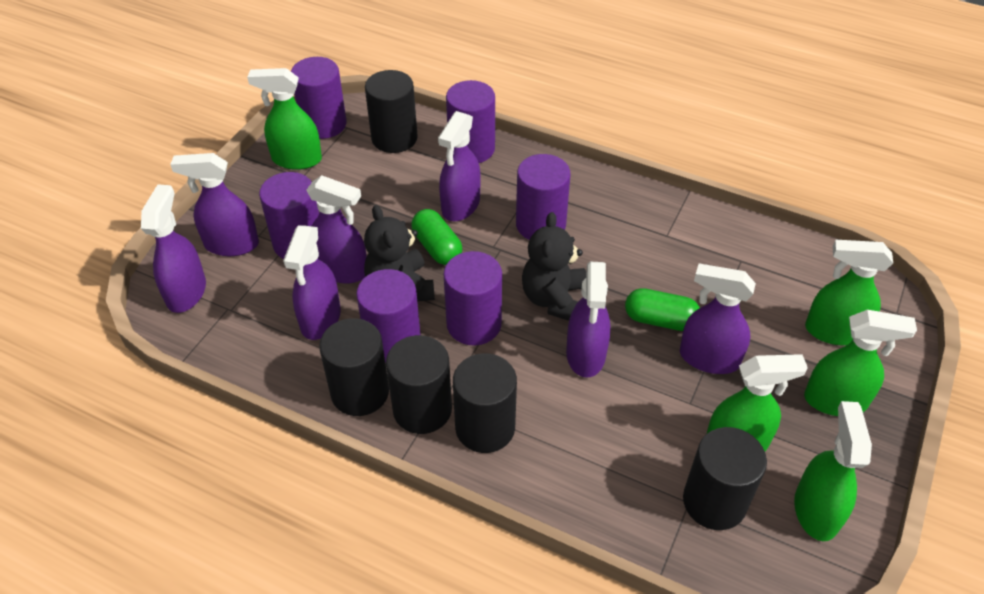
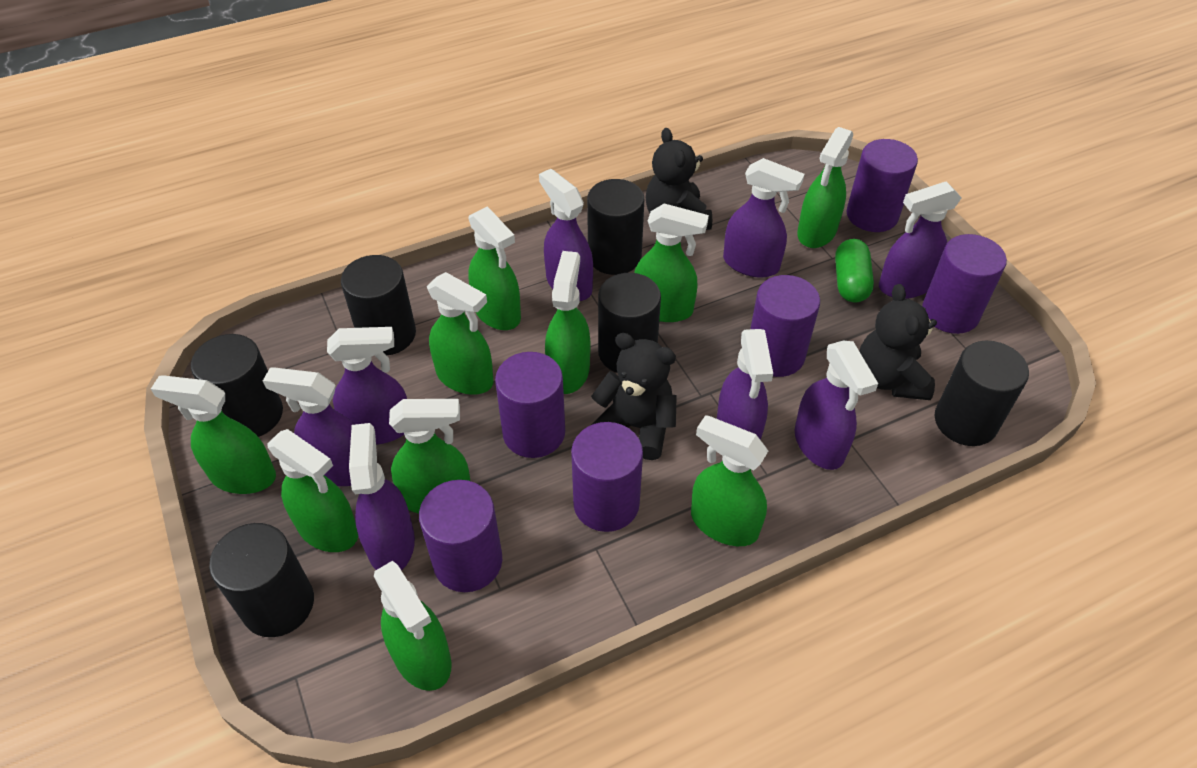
black cylinder: [319,318,389,416] [365,70,418,153] [386,335,452,434] [453,353,517,453] [683,427,767,530] = 5 -> [191,334,283,437] [209,523,314,637] [341,255,416,355] [587,179,644,275] [598,273,661,373] [935,341,1029,446] = 6
black teddy bear: [364,205,435,302] [522,212,586,321] = 2 -> [591,333,677,460] [646,128,712,230] [859,284,937,400] = 3
green capsule: [411,209,462,265] [625,288,700,331] = 2 -> [835,239,874,302] = 1
green spray bottle: [247,68,322,170] [707,354,808,451] [794,401,872,541] [804,310,917,416] [805,240,893,345] = 5 -> [151,376,276,494] [267,429,358,552] [374,561,452,691] [389,399,470,514] [427,272,494,395] [468,206,521,330] [545,251,590,394] [634,203,709,322] [691,415,768,546] [797,127,854,248] = 10
purple spray bottle: [141,184,206,313] [170,153,259,256] [283,225,341,340] [306,175,367,283] [438,111,481,221] [566,262,610,378] [680,264,756,374] = 7 -> [263,368,355,486] [327,327,407,445] [349,423,415,570] [539,169,593,301] [717,329,773,440] [723,158,805,277] [794,341,878,470] [879,181,962,299] = 8

